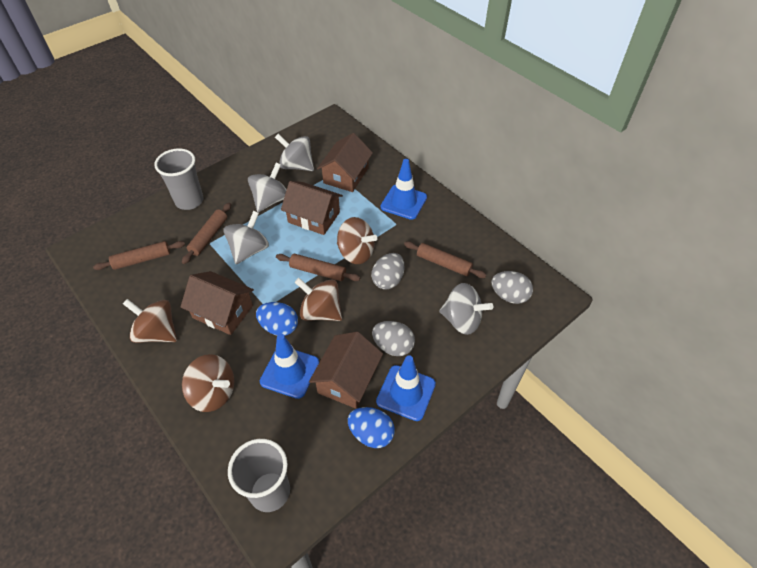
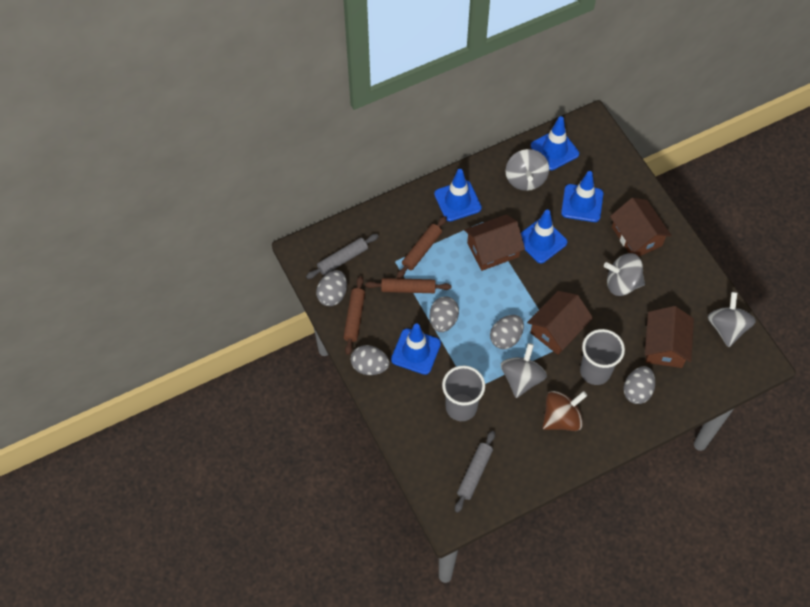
blue egg: [256,302,298,336] [348,407,395,448] = 2 -> none = 0
blue traffic cone: [260,334,319,399] [376,355,436,421] [380,159,427,220] = 3 -> [391,324,441,375] [434,169,482,221] [521,210,567,264] [531,116,579,170] [561,171,603,222] = 5
brown rolling pin: [93,241,185,270] [182,203,231,264] [276,254,360,281] [404,241,487,278] = 4 -> [343,276,365,355] [365,278,451,293] [397,216,447,279] = 3
brown spinning top: [123,299,177,343] [182,354,234,412] [295,278,342,321] [337,217,378,264] = 4 -> [542,391,587,431] = 1
grey egg: [372,253,404,290] [372,321,415,356] [491,271,533,304] = 3 -> [316,270,347,306] [351,345,390,375] [429,296,459,332] [490,315,524,349] [623,366,655,404] = 5
grey rolling pin: none = 0 -> [306,234,379,279] [455,431,495,513] = 2

